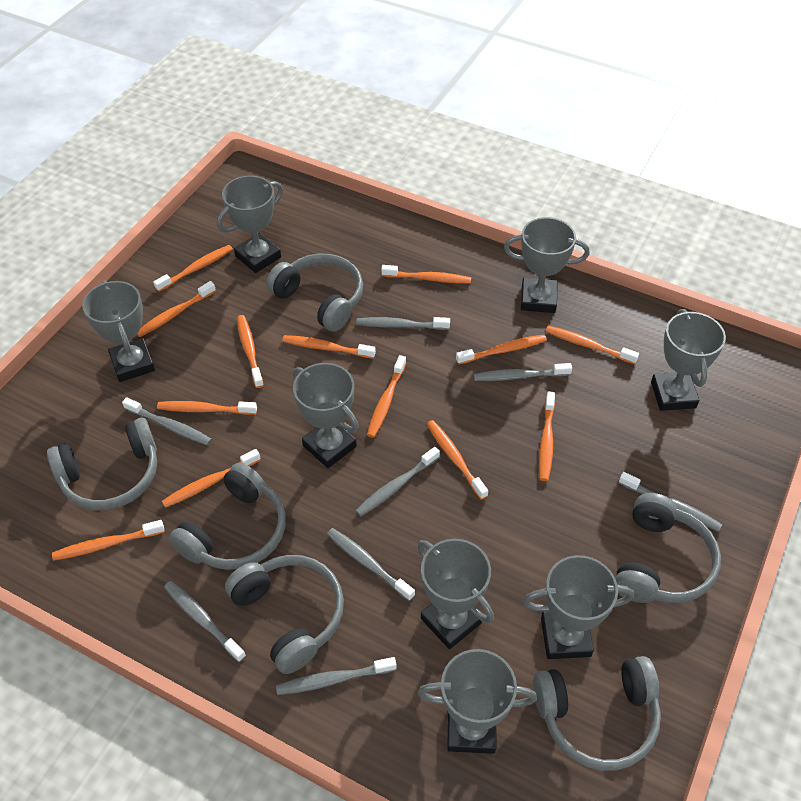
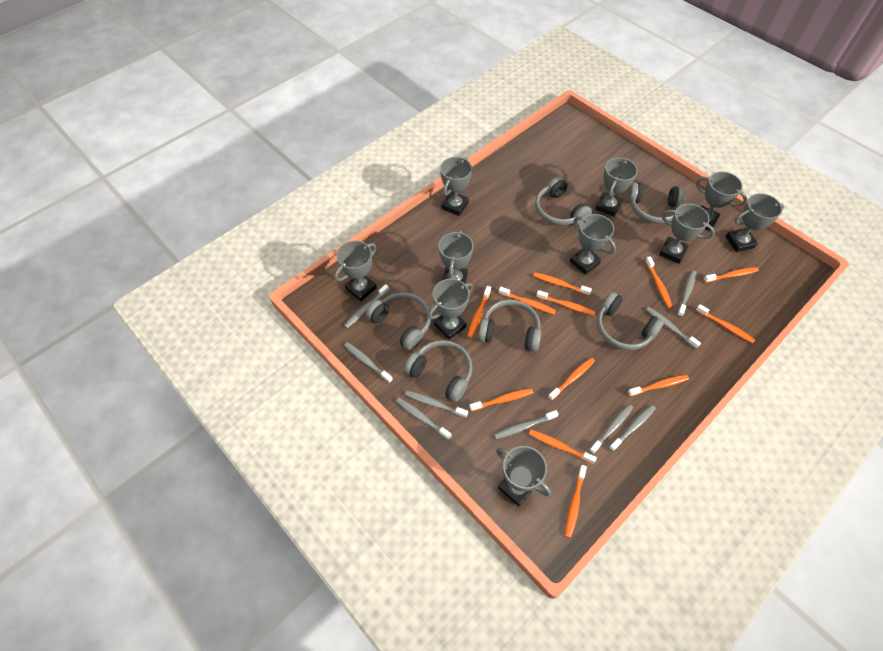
grey toothbrush: [122,397,212,445] [164,581,246,662] [276,657,397,695] [327,528,415,601] [355,447,440,517] [356,317,450,330] [474,363,572,381] [619,472,722,531] = 8 -> [344,284,389,328] [344,342,393,383] [396,398,452,440] [405,390,468,418] [494,410,559,439] [589,404,633,454] [609,405,656,452] [646,307,701,349] [677,270,697,317] = 9
grey trophy: [82,281,155,382] [217,176,283,273] [293,363,359,468] [418,539,494,649] [418,649,537,754] [504,217,589,313] [523,555,634,659] [651,309,726,411] = 8 -> [334,241,377,302] [428,279,473,340] [438,230,473,284] [440,157,472,216] [496,446,551,506] [570,214,616,275] [595,158,638,217] [659,204,715,264] [696,172,747,231] [725,193,784,252] = 10
orange toothbrush: [52,520,164,561] [137,281,216,337] [153,245,233,292] [157,401,257,415] [162,449,260,508] [237,315,264,388] [282,335,376,359] [367,355,406,438] [381,265,471,284] [427,420,488,500] [456,335,547,365] [539,391,555,481] [545,326,639,364] = 13 -> [467,286,491,338] [469,388,533,411] [499,287,556,314] [529,430,597,464] [533,272,592,295] [536,290,595,316] [548,358,595,401] [565,465,587,538] [628,375,689,396] [645,256,673,308] [696,304,755,343] [703,267,759,283] = 12

